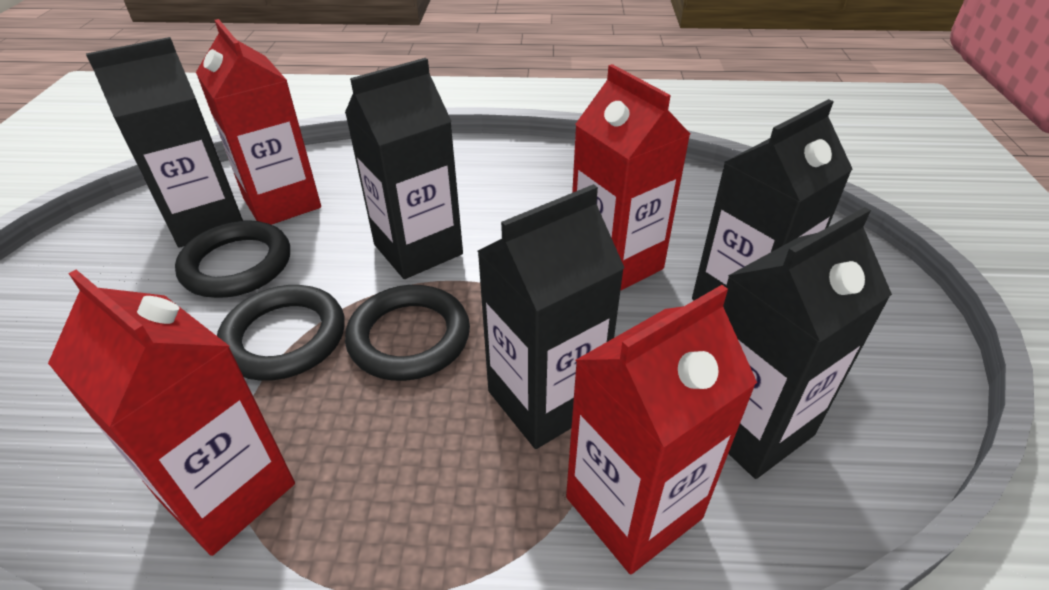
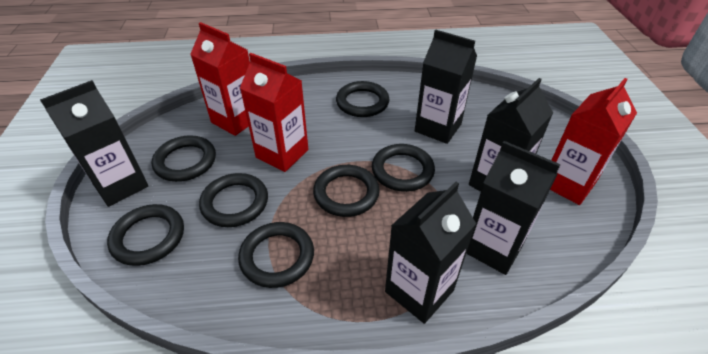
black ring: [175,220,290,298] [217,285,345,381] [345,285,470,381] = 3 -> [107,204,184,266] [152,135,216,182] [199,173,268,227] [238,222,314,288] [313,165,380,217] [336,81,389,117] [372,144,435,192] = 7
red carton: [48,270,295,556] [196,19,321,225] [566,285,757,574] [572,64,690,291] = 4 -> [190,22,250,136] [240,53,309,172] [550,78,637,205] = 3

